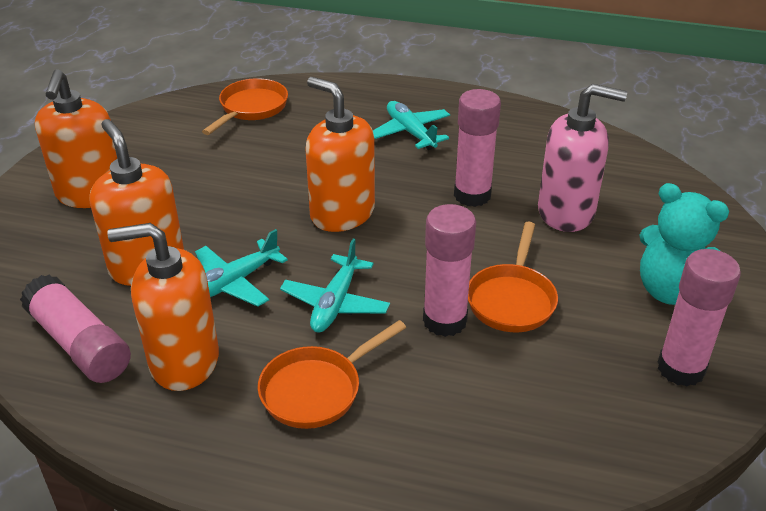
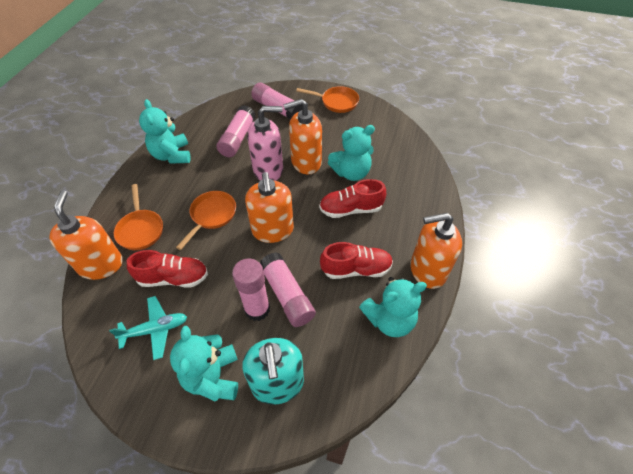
red shoe: none = 0 -> [127,250,208,288] [319,179,386,218] [320,242,393,279] = 3
turquoise plane: [195,229,288,307] [280,238,390,333] [373,101,450,150] = 3 -> [109,296,187,360] = 1
turquoise soap dispenser: none = 0 -> [242,338,304,405] = 1
turquoise teddy bear: [639,183,729,305] = 1 -> [139,99,191,164] [170,326,238,401] [328,125,375,181] [359,277,427,337] = 4

